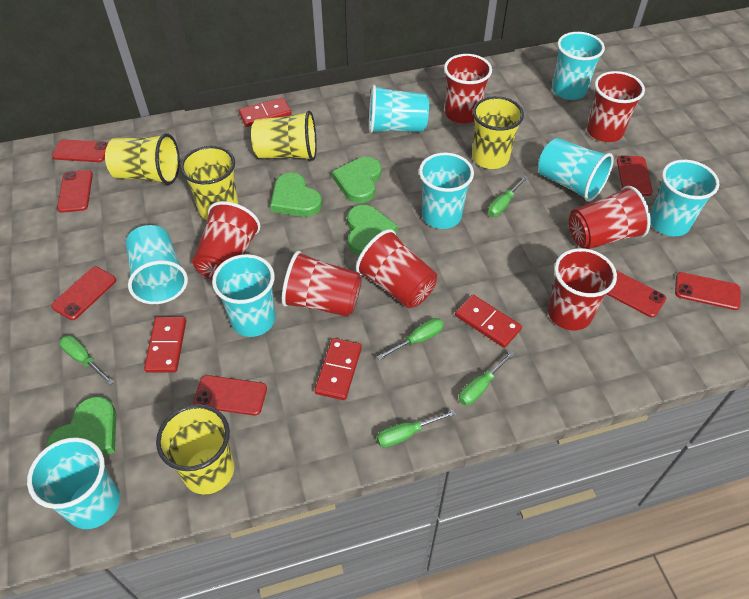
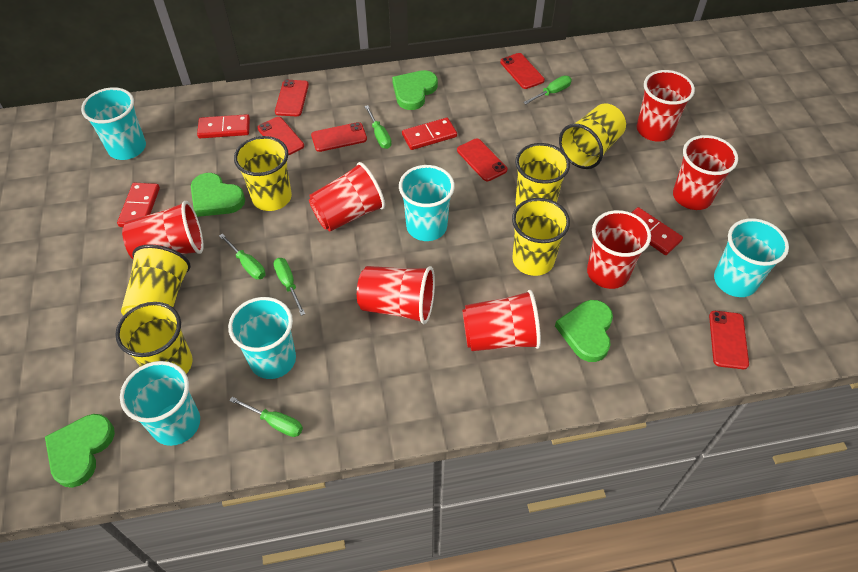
red phone: [51,267,116,320] [52,139,108,162] [57,170,93,213] [193,375,267,416] [606,270,666,317] [617,155,653,196] [675,272,741,310] = 7 -> [257,117,304,156] [275,80,309,116] [311,122,367,152] [457,138,507,181] [500,53,545,89] [709,311,749,369] = 6
turquoise cup: [27,437,120,529] [126,225,188,304] [212,254,275,337] [369,85,429,134] [419,153,474,229] [538,138,614,202] [552,32,605,100] [650,160,719,236] = 8 -> [81,87,146,160] [120,361,200,446] [228,297,296,379] [399,165,455,241] [714,218,789,297] = 5
yellow cup: [105,133,180,185] [156,404,234,495] [180,146,238,220] [251,111,317,161] [472,96,524,169] = 5 -> [115,302,193,374] [121,244,191,316] [234,136,292,211] [512,198,570,276] [515,143,570,206] [559,104,626,169] = 6

